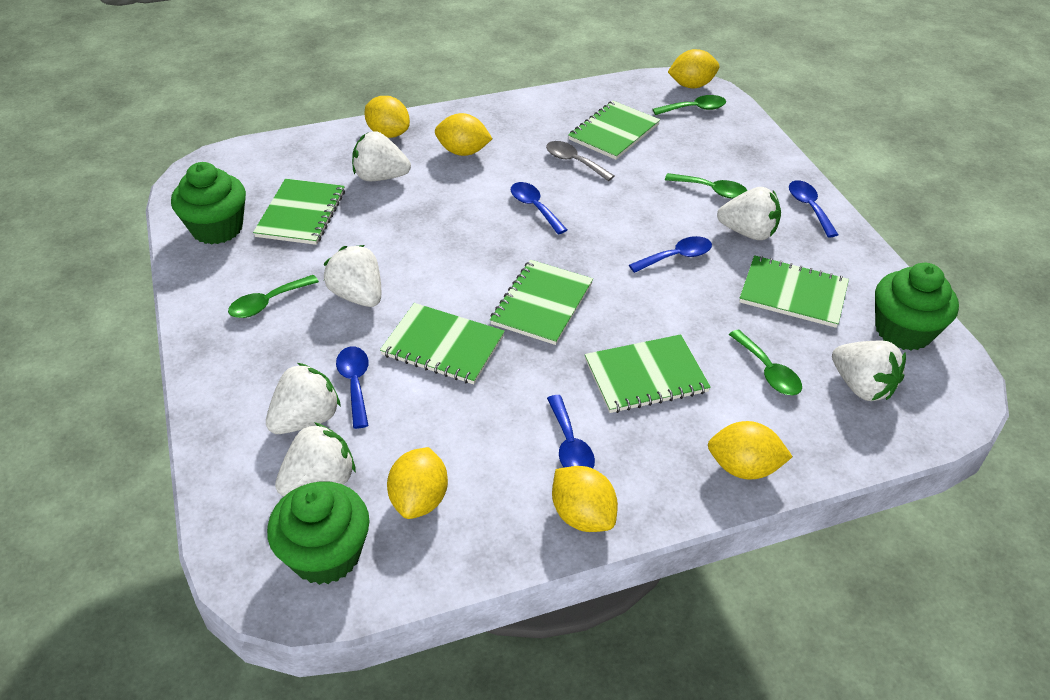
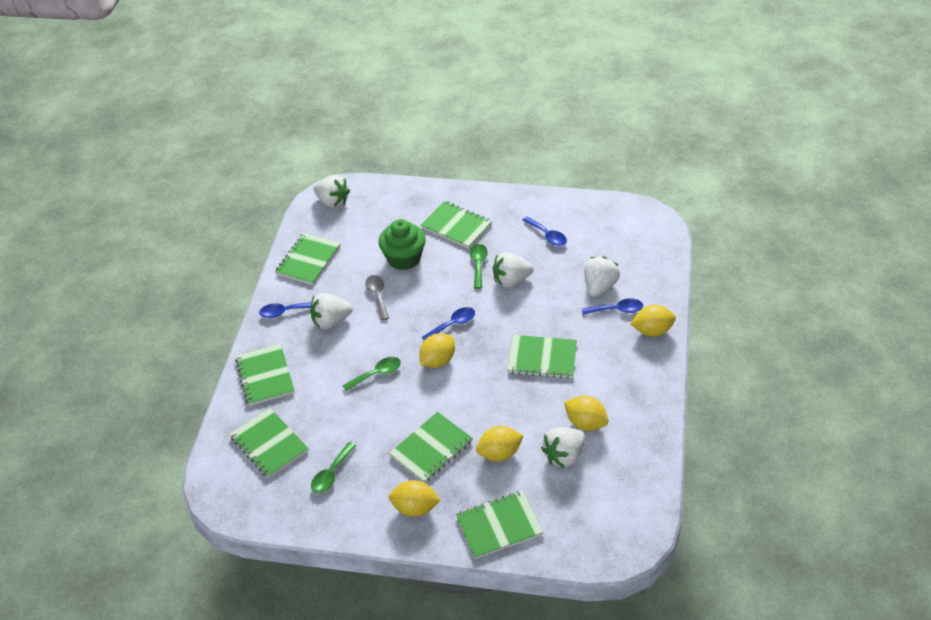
blue spoon: [336,347,369,429] [511,182,567,234] [547,395,595,468] [629,236,712,273] [789,180,839,237] = 5 -> [259,302,311,318] [422,307,475,340] [522,217,567,246] [582,298,643,315] = 4
green cupcake: [171,162,246,245] [267,481,370,585] [875,263,959,351] = 3 -> [379,219,426,270] = 1
green notebook: [253,179,345,245] [380,303,505,384] [490,260,593,345] [568,101,660,160] [585,334,711,413] [739,255,849,328] = 6 -> [230,408,308,478] [235,343,295,406] [275,233,341,285] [389,412,473,483] [421,201,492,249] [456,491,544,559] [507,335,577,378] = 7
green spoon: [228,275,319,318] [653,95,726,115] [665,173,747,199] [729,329,802,395] = 4 -> [311,442,356,493] [342,357,401,391] [470,244,488,289] = 3
white strawberry: [266,363,341,434] [275,422,356,497] [324,245,381,307] [352,131,411,181] [717,187,781,240] [832,341,906,401] = 6 -> [310,293,353,329] [313,175,350,208] [493,252,534,288] [541,427,585,468] [584,256,620,297] = 5
yellow lemon: [365,96,410,138] [387,447,448,519] [435,113,493,156] [552,466,618,532] [668,49,719,88] [708,421,793,480] = 6 -> [389,480,441,517] [419,333,455,368] [476,426,524,461] [564,396,608,431] [631,304,676,337] = 5

